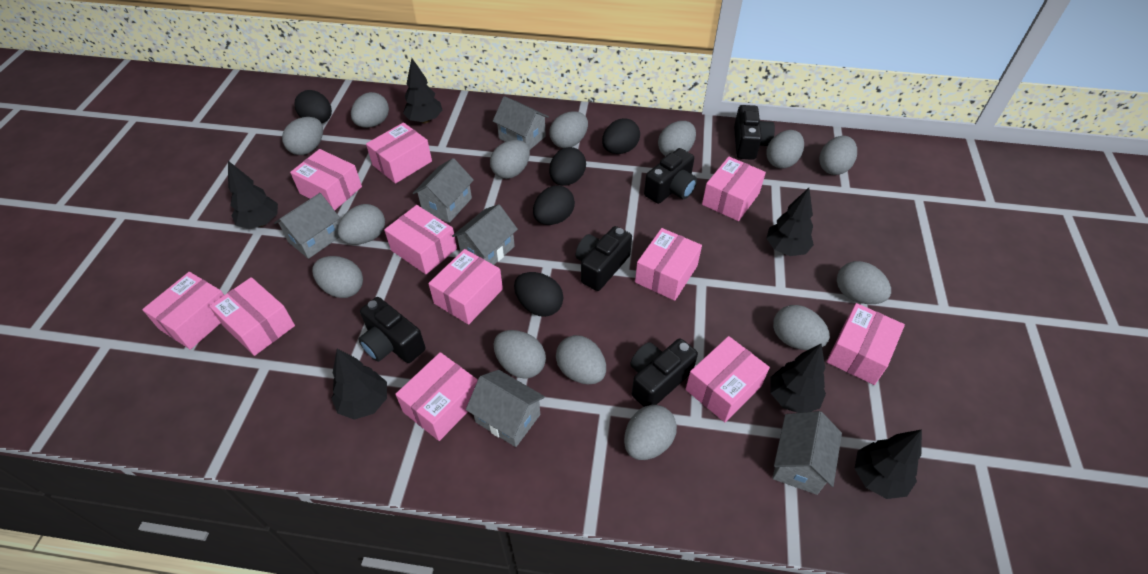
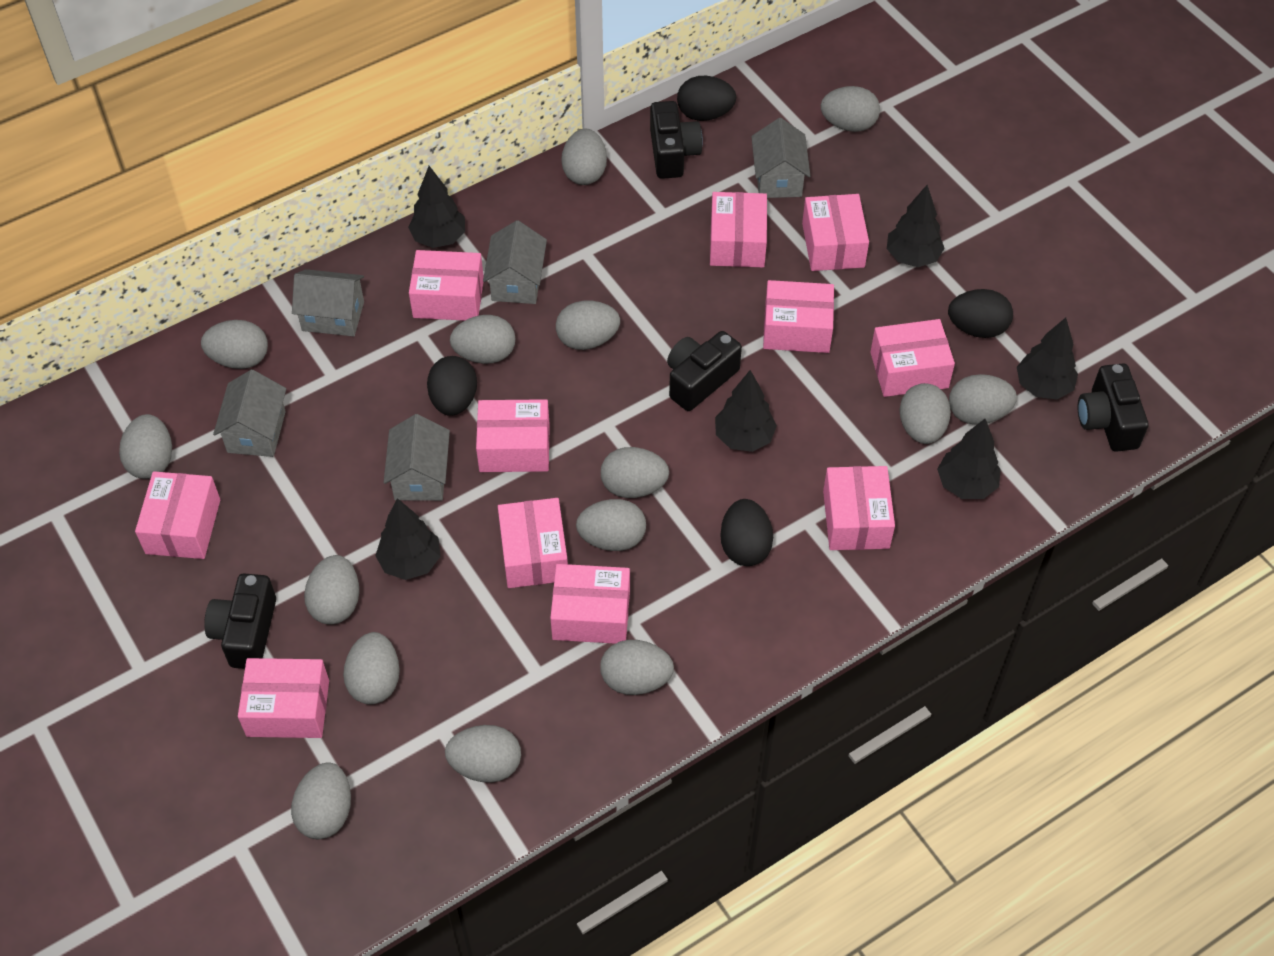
black camera: [358,297,425,363] [575,226,632,291] [630,339,698,407] [644,148,697,204] [734,105,775,160] = 5 -> [204,574,276,669] [650,101,703,179] [667,331,742,411] [1078,363,1149,452] = 4
black egg: [294,90,332,123] [514,272,563,317] [533,186,575,225] [549,147,586,186] [602,118,640,154] = 5 -> [427,356,477,416] [677,76,736,121] [720,499,773,566] [948,289,1013,338] = 4
grey egg: [282,117,323,155] [312,256,363,298] [338,204,385,245] [351,92,389,128] [490,140,530,179] [494,330,546,379] [549,111,588,148] [556,335,606,385] [624,405,677,460] [658,121,696,156] [766,130,804,169] [773,305,830,350] [819,136,857,175] [837,261,891,304] = 14 -> [119,414,172,479] [201,320,268,369] [291,762,351,839] [304,555,359,625] [343,632,400,705] [445,725,521,783] [450,315,515,364] [556,301,620,350] [561,129,607,185] [576,499,646,551] [600,640,674,695] [601,447,669,498] [821,86,880,132] [900,383,951,444] [949,374,1017,425] = 15
grey house: [274,193,340,259] [413,158,474,223] [452,204,518,265] [466,370,545,447] [493,96,549,150] [772,411,842,495] = 6 -> [213,370,286,457] [292,269,364,336] [384,414,450,501] [483,220,547,304] [751,118,810,198] = 5

